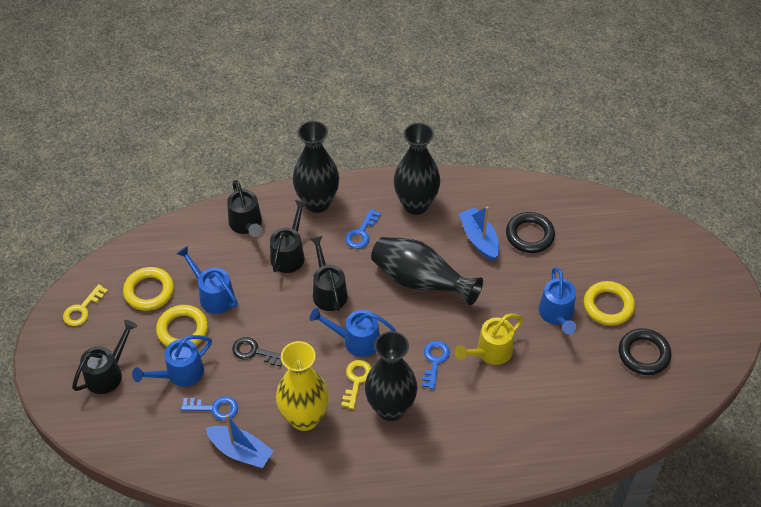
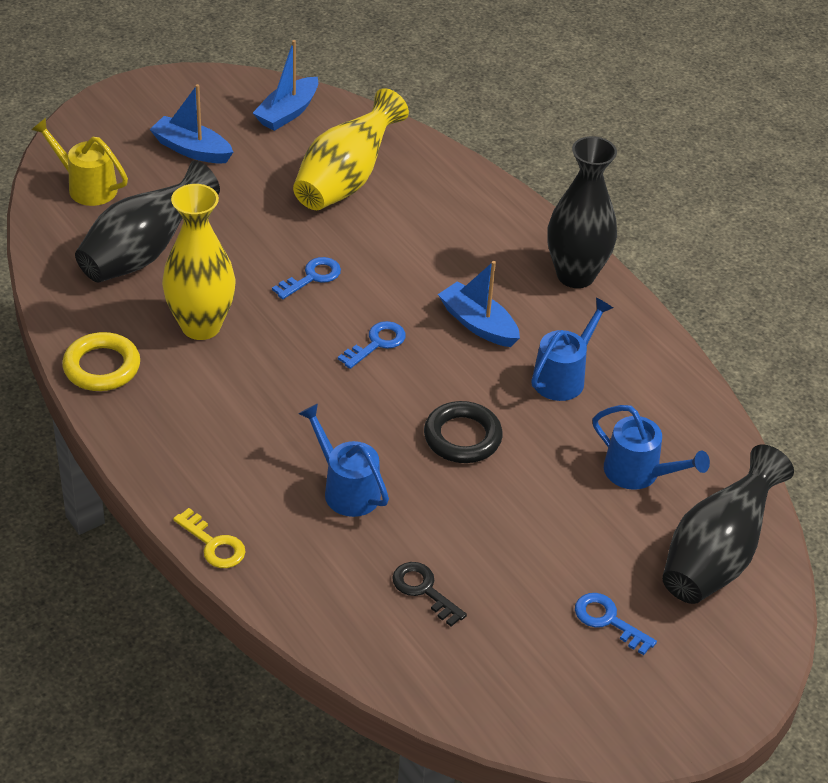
black ring: [506,212,555,253] [618,328,671,375] = 2 -> [424,401,503,463] = 1
black vase: [293,121,339,213] [365,331,418,421] [371,237,483,306] [394,123,440,215] = 4 -> [75,160,220,283] [548,136,617,288] [662,444,794,604] = 3
black watering can: [72,320,137,394] [227,180,262,237] [270,200,307,273] [310,236,348,311] = 4 -> none = 0
blue boat: [206,414,274,468] [459,206,499,261] = 2 -> [150,84,233,164] [253,40,318,131] [438,261,520,347] = 3
blue watering can: [132,335,212,387] [177,246,238,314] [310,308,396,357] [539,267,577,334] = 4 -> [299,404,389,517] [531,298,613,401] [592,405,710,490] = 3
yellow key: [63,284,108,326] [341,360,372,409] = 2 -> [173,508,245,568] = 1
yellow ring: [123,267,174,311] [156,305,208,347] [584,281,635,326] = 3 -> [62,332,140,391] = 1
yellow vase: [276,341,329,431] = 1 -> [162,184,236,340] [293,88,409,210] = 2

